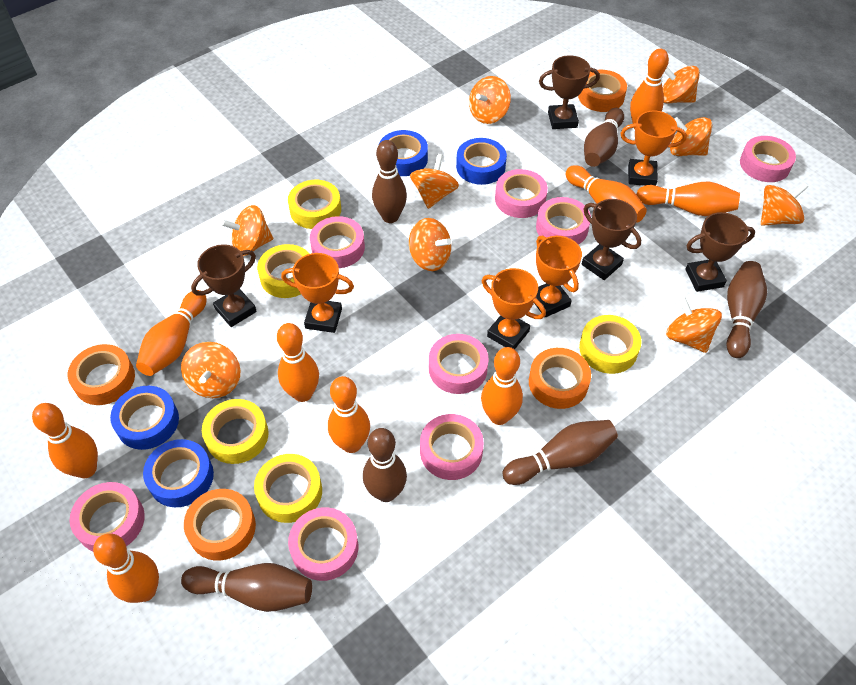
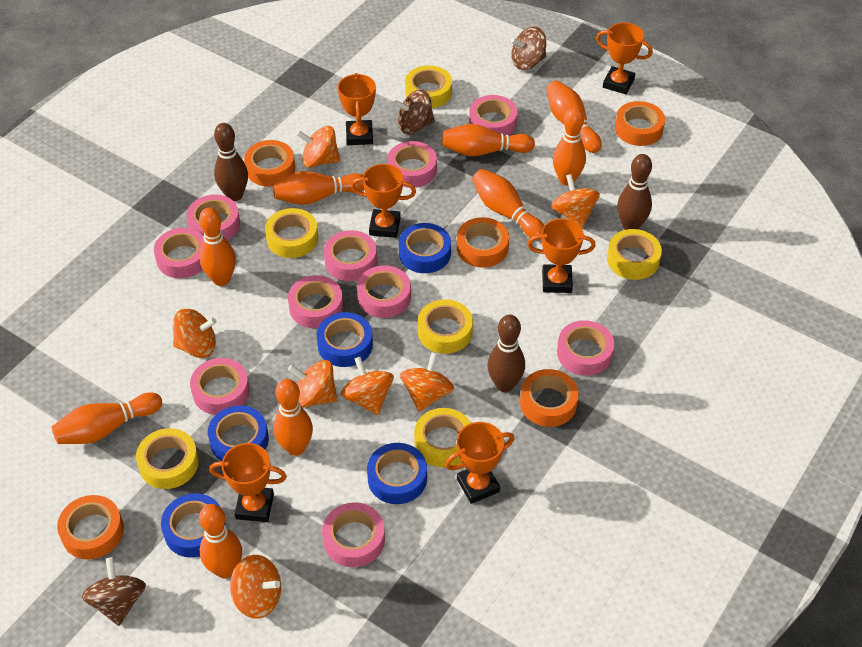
blue tape: [110,386,179,450] [143,439,214,507] [379,130,428,176] [456,138,507,185] = 4 -> [161,493,226,558] [208,405,269,461] [317,312,373,367] [367,443,427,504] [399,223,451,273] = 5
brown bowling pin: [181,563,312,612] [363,428,407,502] [372,140,407,223] [502,420,618,485] [584,108,624,167] [726,261,767,358] = 6 -> [214,123,248,201] [488,315,525,392] [617,154,652,230] = 3
brown spinning top: none = 0 -> [82,557,146,626] [394,90,435,134] [511,27,546,70] = 3
brown trophy: [191,244,257,327] [539,55,600,129] [582,199,641,280] [685,212,756,292] = 4 -> none = 0
orange spinning top: [181,342,241,398] [221,205,273,256] [409,218,451,271] [410,154,459,209] [469,76,511,124] [662,66,700,104] [666,296,722,353] [670,117,712,156] [761,183,808,226] = 9 -> [173,309,217,358] [230,555,281,619] [288,360,338,408] [296,126,340,168] [341,357,394,415] [400,352,454,412] [551,174,600,228] = 7
orange tape: [68,344,135,405] [184,489,256,560] [529,348,591,409] [578,70,627,112] = 4 -> [57,495,124,559] [244,140,295,187] [457,217,509,268] [520,369,579,427] [615,101,665,146] = 5
orange trophy: [281,253,354,333] [482,268,546,349] [534,235,582,317] [620,111,687,186] = 4 -> [209,443,287,522] [338,73,376,145] [351,164,416,238] [445,422,515,504] [527,219,596,293] [596,22,653,94] = 6
pink tape: [70,482,145,551] [288,507,358,581] [310,216,365,268] [420,414,484,480] [429,334,489,394] [495,169,548,218] [536,197,591,245] [740,136,796,182] = 8 -> [154,228,204,278] [186,195,240,240] [190,358,250,415] [288,275,343,328] [322,503,385,567] [324,230,377,281] [357,265,411,318] [387,141,437,187] [469,95,518,136] [557,320,614,376] = 10
yellow tape: [202,399,269,464] [254,454,322,523] [257,244,309,298] [288,180,341,229] [579,315,641,374] = 5 -> [136,428,199,489] [265,208,318,258] [405,65,452,108] [414,408,471,468] [418,299,473,354] [607,229,662,280] = 6

